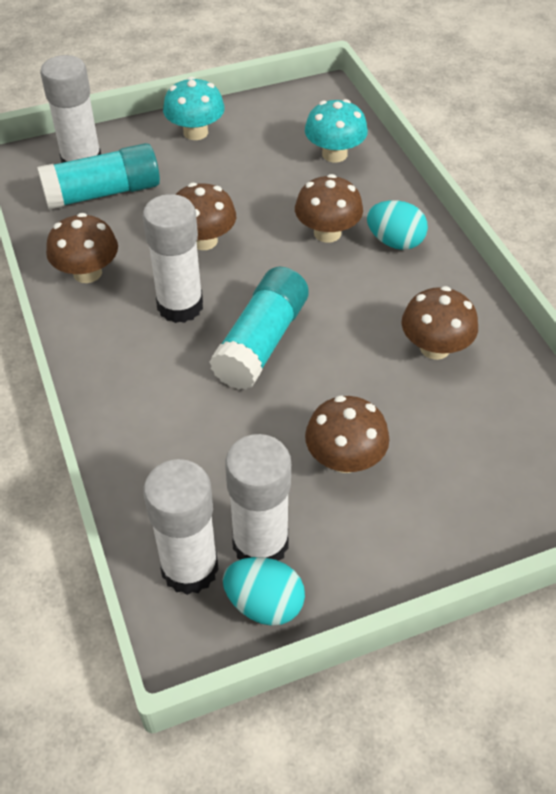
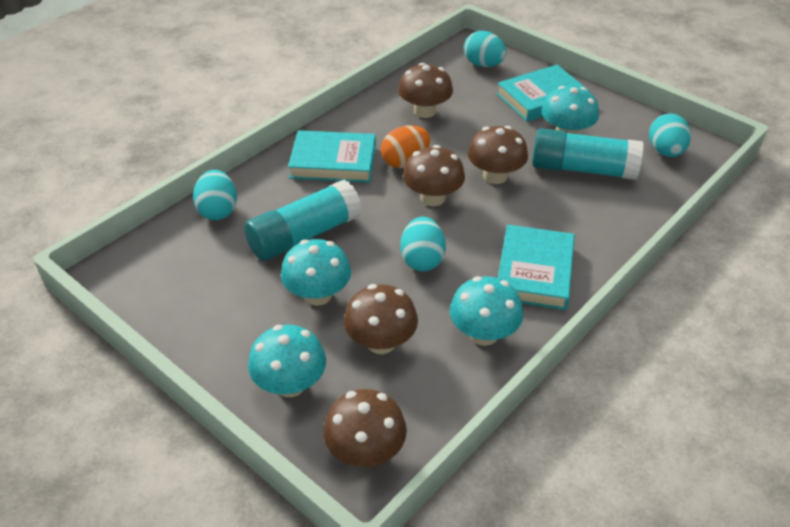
orange egg: none = 0 -> [381,125,430,168] = 1
turquoise book: none = 0 -> [288,130,376,183] [496,65,589,122] [498,225,575,310] = 3
turquoise egg: [223,557,305,626] [367,200,428,250] = 2 -> [193,170,237,220] [400,217,446,271] [464,31,507,67] [649,114,691,157] = 4
turquoise mushroom: [163,77,225,140] [305,99,368,162] = 2 -> [248,325,326,397] [281,239,351,306] [450,276,523,346] [542,86,599,134] = 4
white glue stick: [40,55,101,163] [143,194,203,323] [143,459,219,595] [225,434,291,561] = 4 -> none = 0

